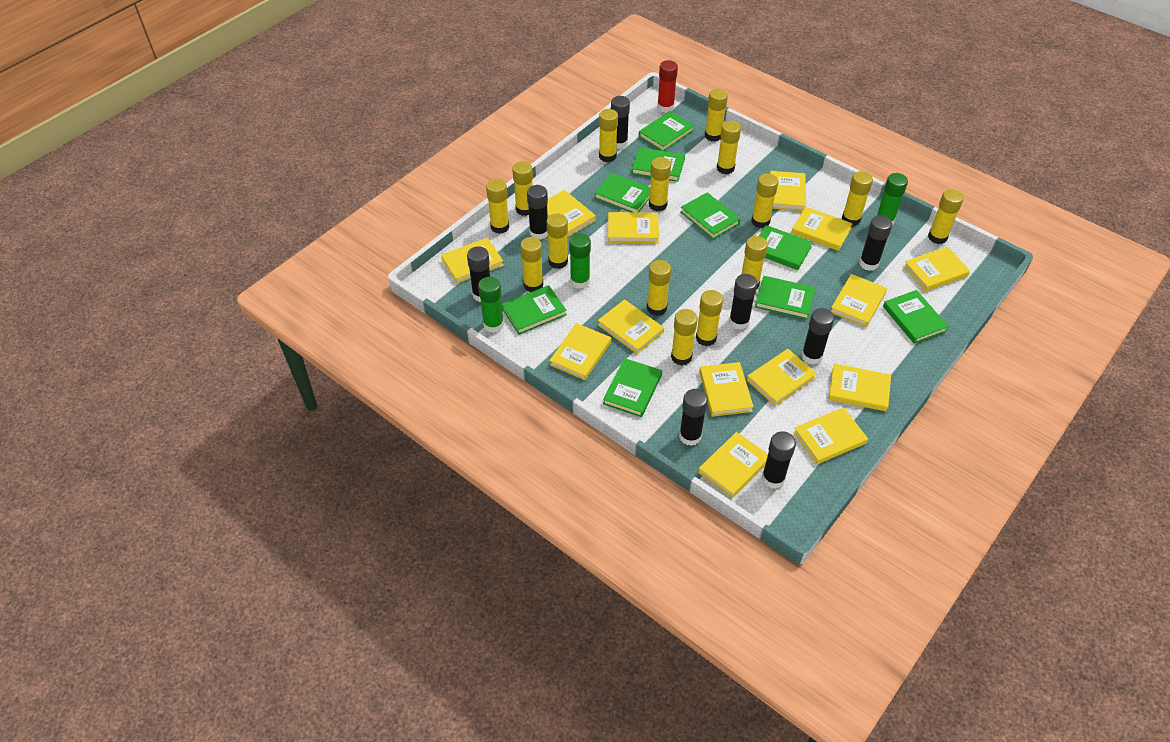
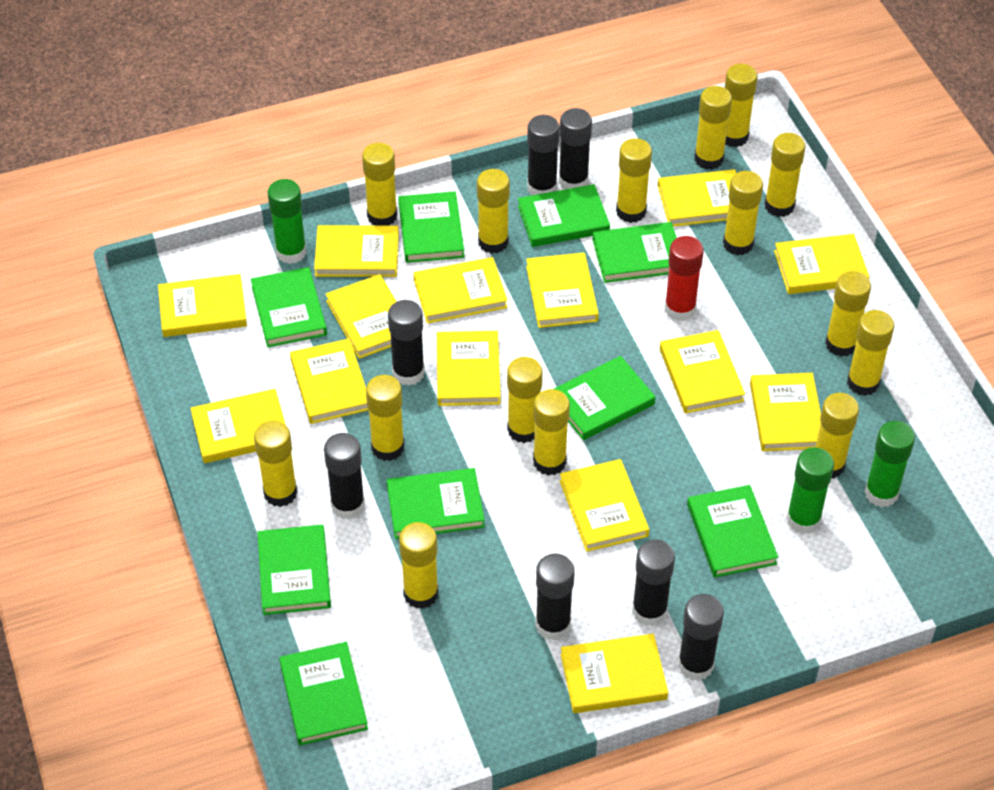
black glue stick: [467,246,490,302] [527,185,548,240] [611,96,630,149] [679,389,708,446] [729,274,758,330] [762,431,796,489] [801,308,834,365] [859,215,892,271] = 8 -> [324,433,365,520] [388,300,425,386] [527,115,560,195] [535,554,575,640] [559,108,592,190] [632,540,675,626] [678,594,724,681] = 7

